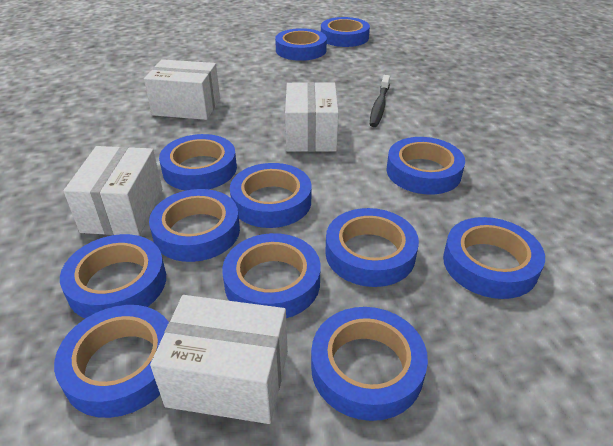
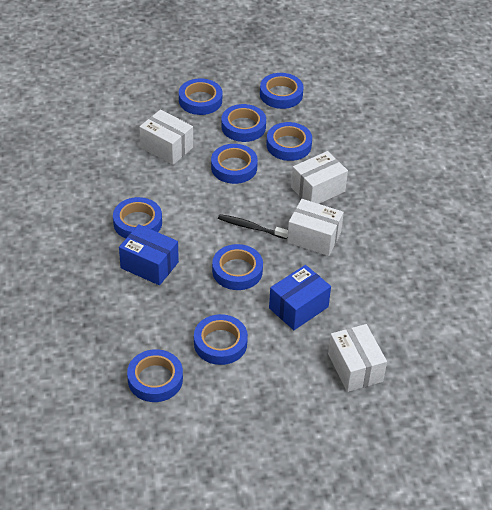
blue box: none = 0 -> [119,224,179,285] [269,265,331,330] = 2
blue tape: [54,305,169,418] [60,234,166,318] [149,189,240,262] [159,134,237,191] [222,233,321,318] [230,163,311,228] [275,28,327,61] [311,307,428,421] [321,17,370,47] [325,208,419,287] [386,137,465,194] [443,217,545,299] = 12 -> [113,197,162,239] [127,349,183,402] [179,78,222,115] [194,314,248,365] [211,144,258,184] [212,244,263,290] [221,104,266,142] [260,73,304,109] [266,122,312,161] = 9

